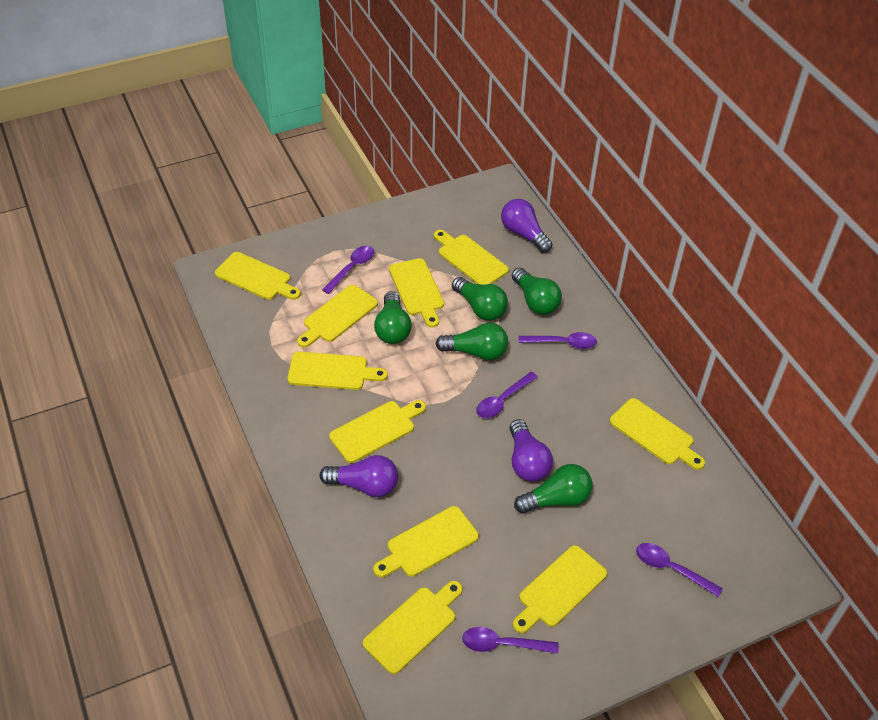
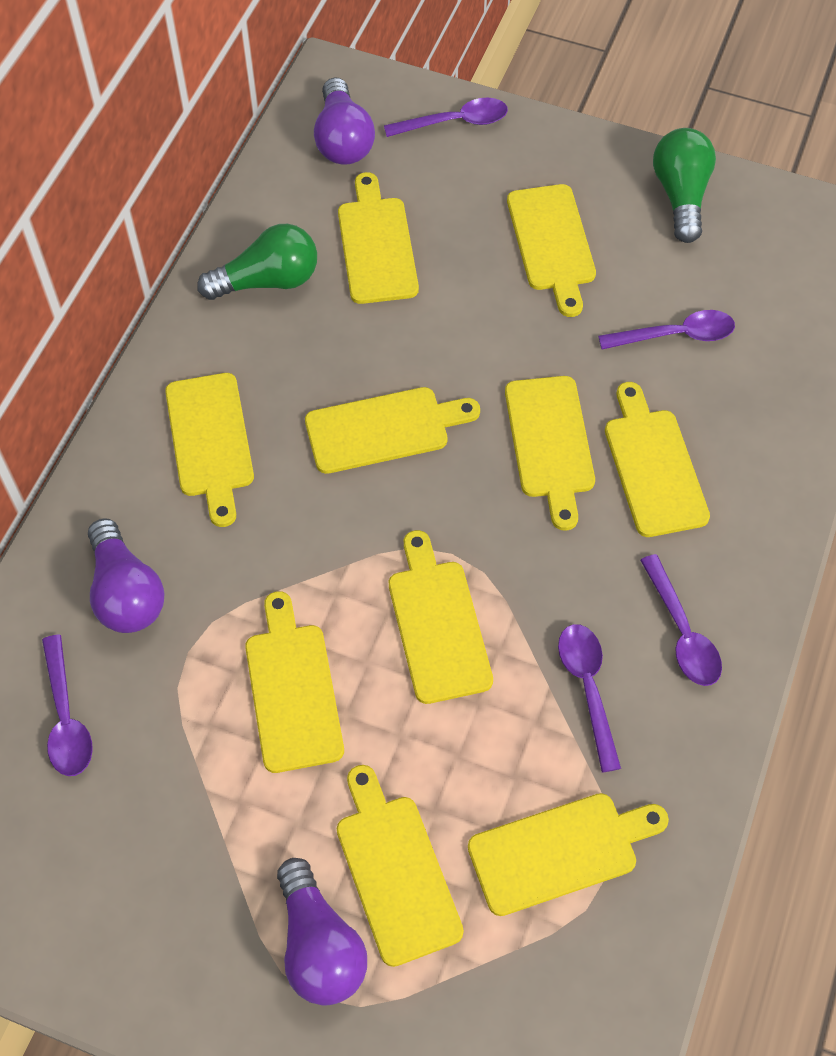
green light bulb: [374,291,412,344] [435,323,508,360] [452,277,508,321] [512,267,562,315] [514,464,592,514] = 5 -> [197,224,317,300] [653,128,716,243] = 2

